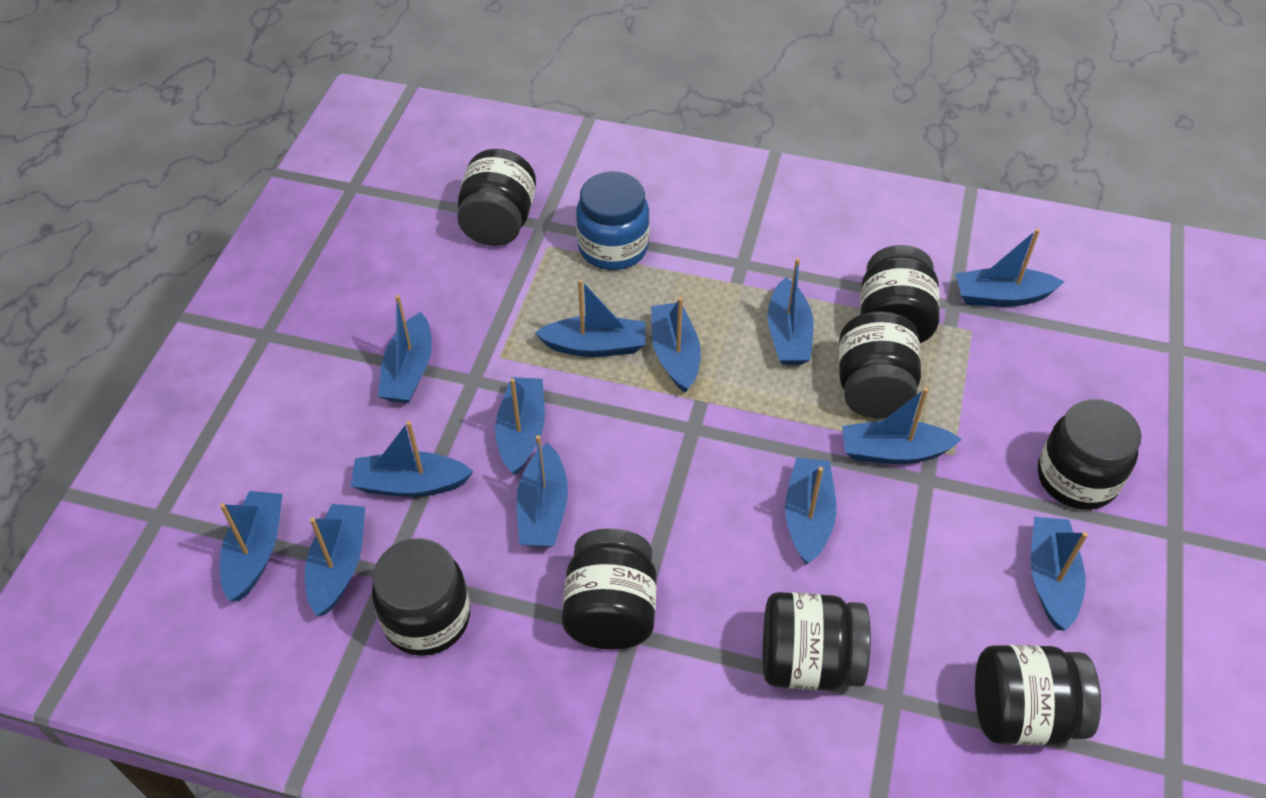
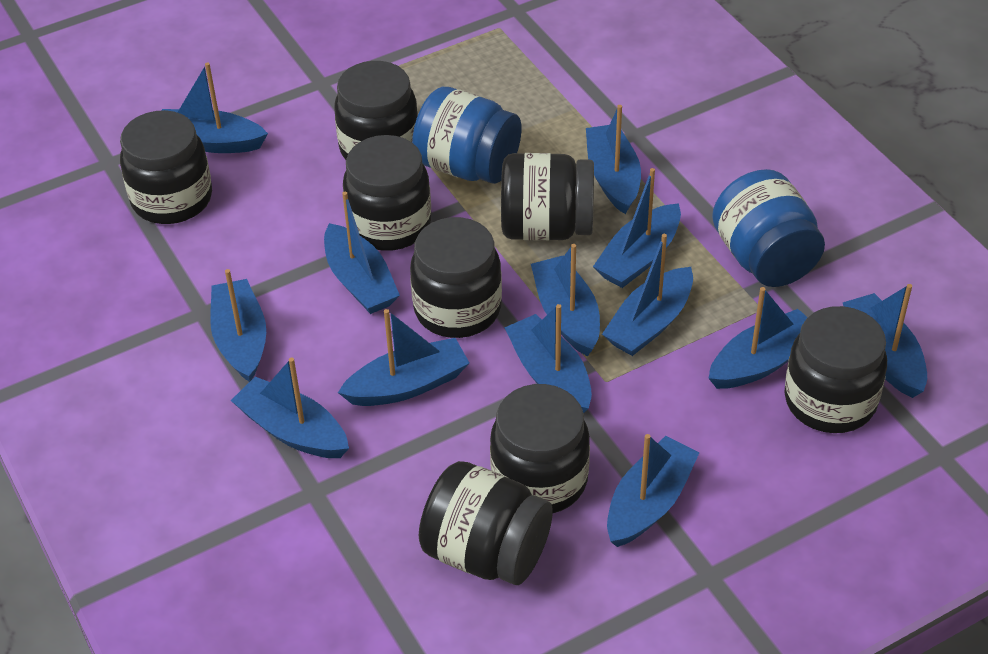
blue jar: [576,172,650,270] = 1 -> [412,87,522,184] [712,169,825,287] = 2

